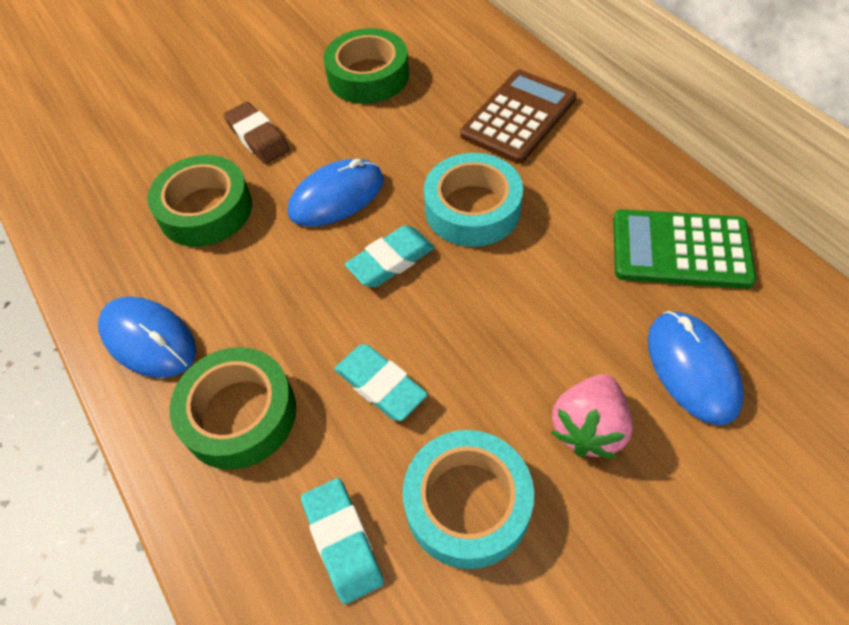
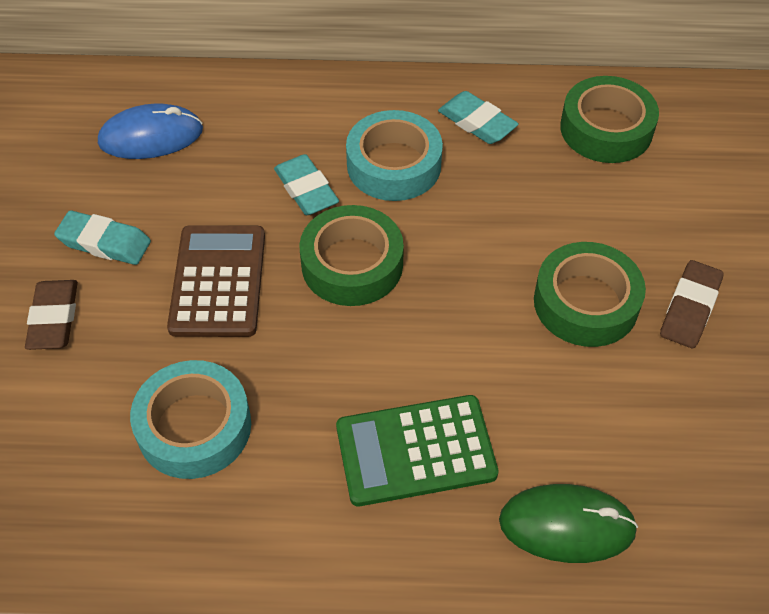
blue mouse: [98,297,196,378] [288,159,384,226] [648,311,744,425] = 3 -> [98,104,203,159] = 1
brown eraser: [224,102,290,164] = 1 -> [25,280,78,350] [660,260,724,348] = 2
green mouse: none = 0 -> [499,484,638,563] = 1
pink strawberry: [551,374,633,459] = 1 -> none = 0

